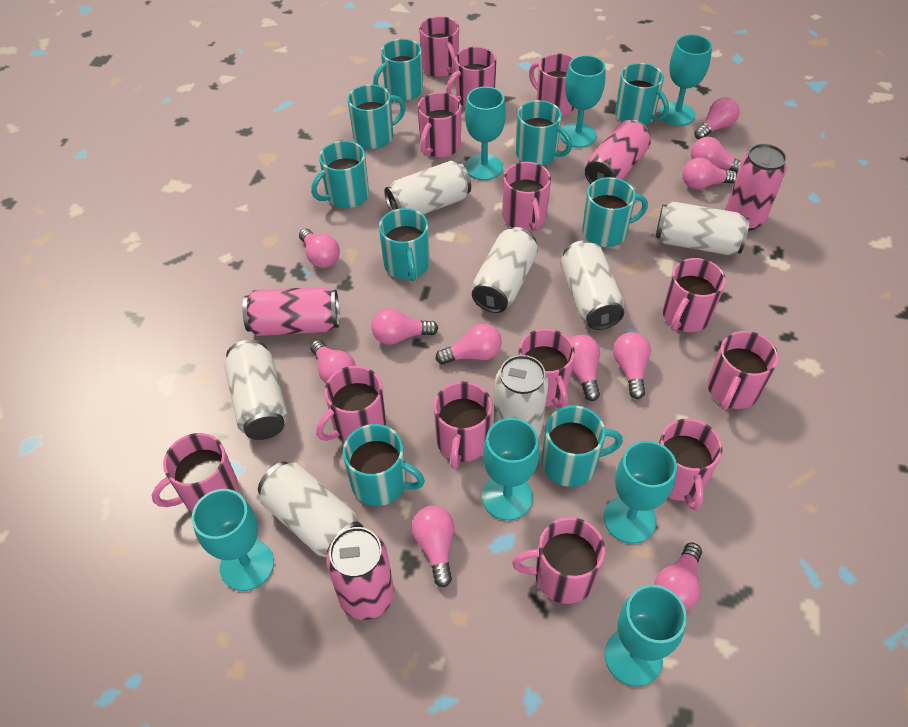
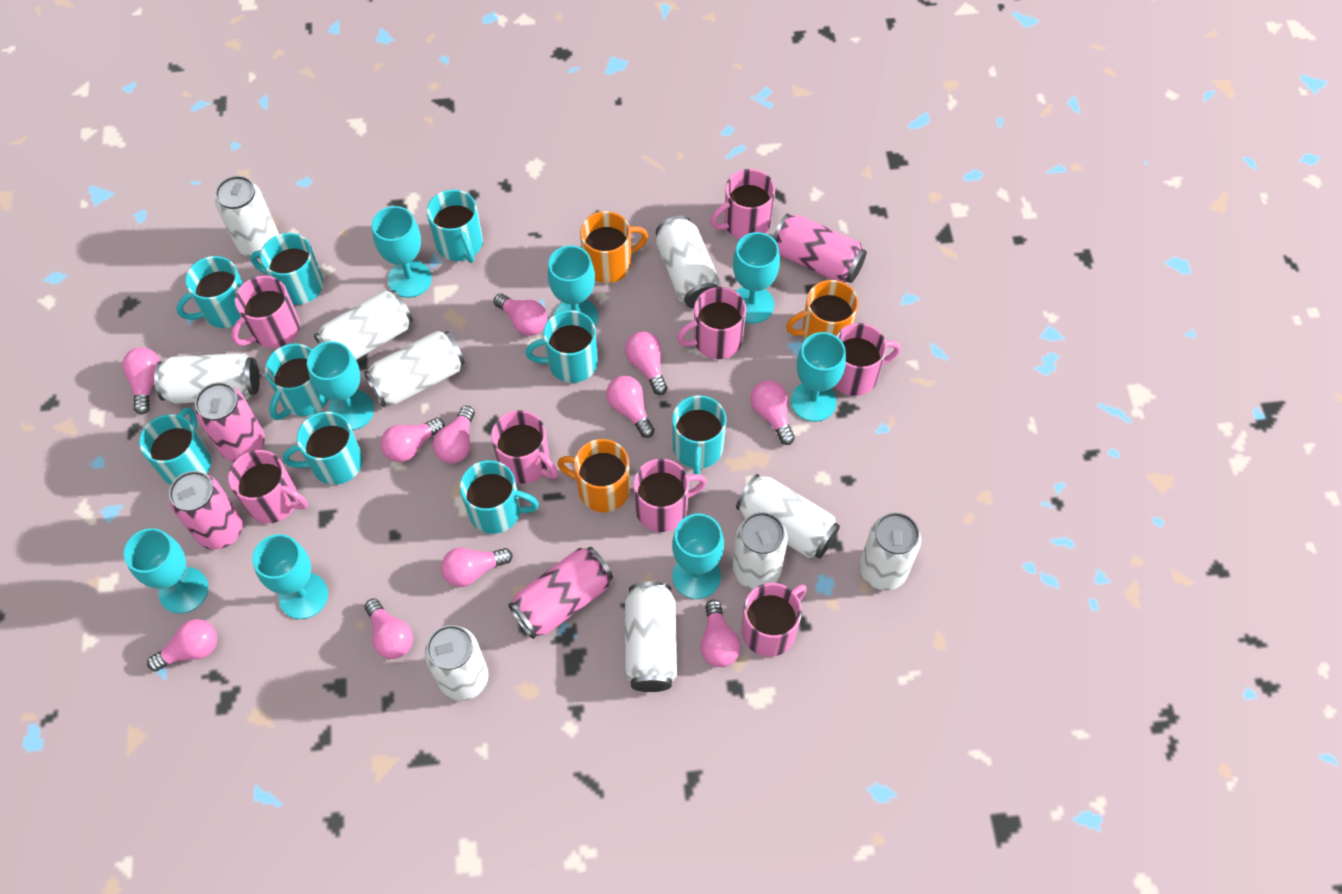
orange mug: none = 0 -> [557,439,630,512] [580,211,648,283] [786,280,859,339] = 3
pink mug: [152,433,238,512] [316,366,386,442] [418,92,461,158] [419,16,459,77] [434,382,492,469] [446,47,497,107] [503,162,551,231] [512,517,605,604] [518,329,575,409] [529,54,574,116] [659,419,722,511] [663,258,726,332] [708,331,778,410] = 13 -> [228,450,308,523] [231,276,300,348] [491,410,558,484] [633,459,707,532] [677,287,746,359] [711,169,775,239] [742,583,807,657] [834,323,901,396] = 8
turquoise goblet: [192,489,274,591] [465,87,506,180] [482,418,539,520] [560,55,605,148] [604,441,677,544] [605,585,687,687] [659,34,712,126] = 7 -> [124,528,208,614] [252,534,328,619] [307,341,374,431] [372,206,432,298] [548,245,598,326] [672,514,724,599] [733,232,780,324] [791,332,846,422] = 8
white can: [225,340,288,440] [258,462,363,558] [385,161,471,215] [472,227,538,313] [493,355,549,437] [560,240,624,330] [656,201,750,255] = 7 -> [154,353,260,404] [215,176,279,258] [314,290,413,360] [364,331,465,407] [425,625,489,701] [625,582,677,692] [656,216,721,308] [733,512,788,589] [736,474,840,558] [859,512,921,590] = 10

